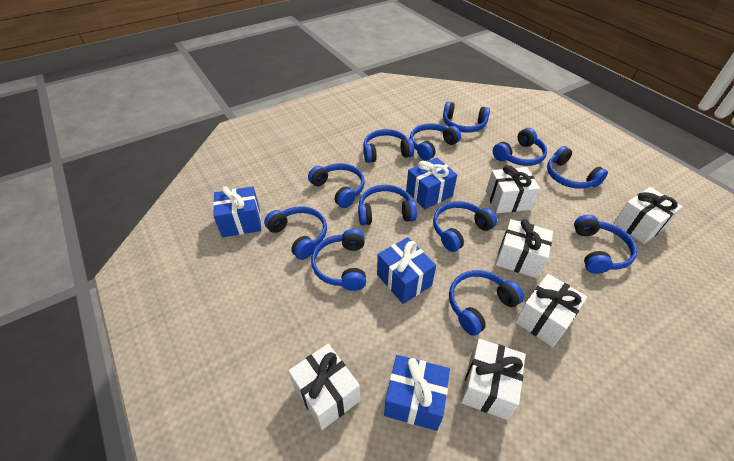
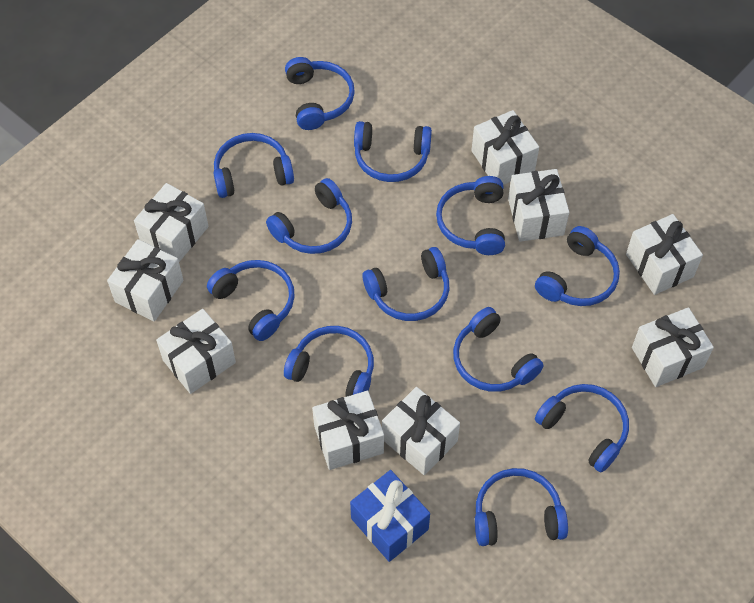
blue gift: [213,186,261,237] [377,237,436,304] [384,355,450,431] [406,158,457,209] = 4 -> [350,470,430,562] = 1
white gift: [288,344,360,430] [461,339,525,420] [486,165,540,213] [496,219,553,278] [515,274,587,347] [614,187,683,244] = 6 -> [107,239,184,322] [134,183,209,262] [156,309,236,394] [312,391,384,470] [382,387,460,475] [471,110,539,185] [508,169,569,242] [626,214,703,295] [632,307,714,387] = 9

